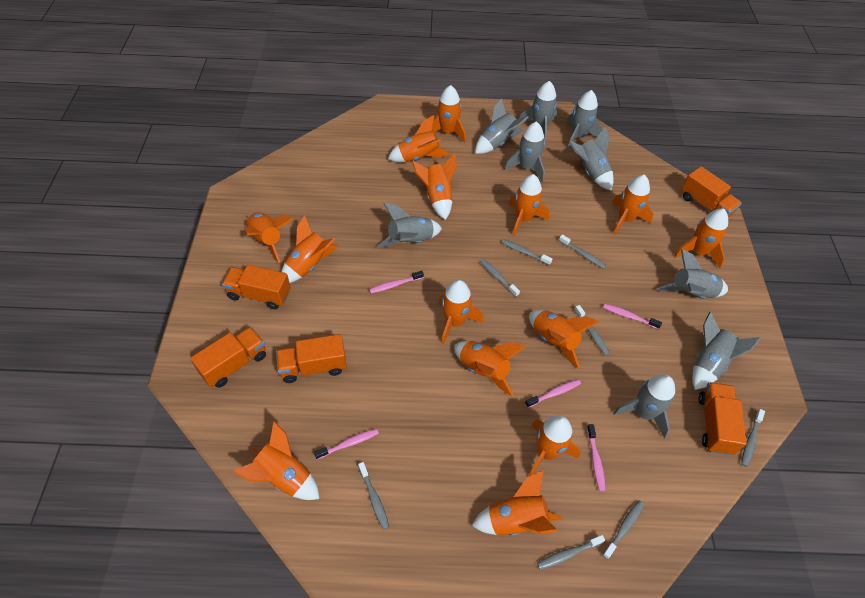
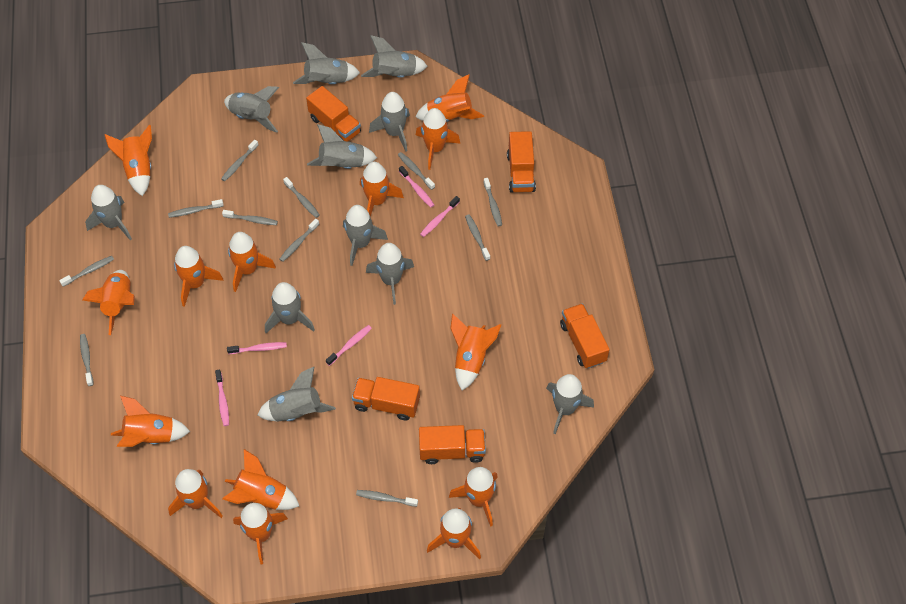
grey rocket: [377,203,442,248] [475,98,529,154] [504,121,545,182] [519,81,558,141] [566,90,603,149] [569,127,614,190] [613,375,675,439] [656,249,728,299] [692,312,761,390] = 9 -> [85,185,132,240] [224,86,279,133] [258,366,336,422] [265,282,315,333] [293,42,360,84] [307,124,377,169] [343,205,388,266] [361,35,427,78] [366,243,414,305] [369,92,410,152] [546,374,594,434] = 11
grey toothbrush: [358,462,389,530] [480,258,520,297] [501,239,552,265] [537,535,605,570] [559,234,606,269] [575,305,610,356] [603,500,644,559] [741,409,765,467] = 8 -> [59,256,114,287] [80,334,94,386] [168,199,224,218] [221,139,258,181] [222,210,278,225] [280,219,319,262] [283,177,320,218] [356,490,418,507] [398,152,435,190] [465,215,490,261] [483,178,502,227] = 11

